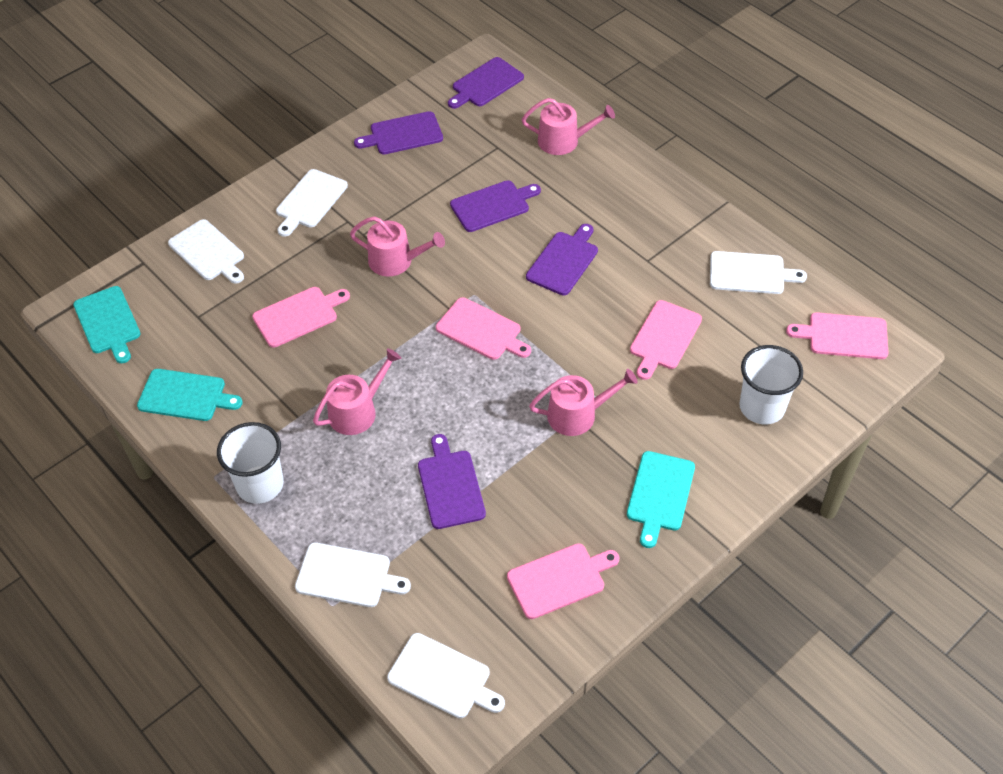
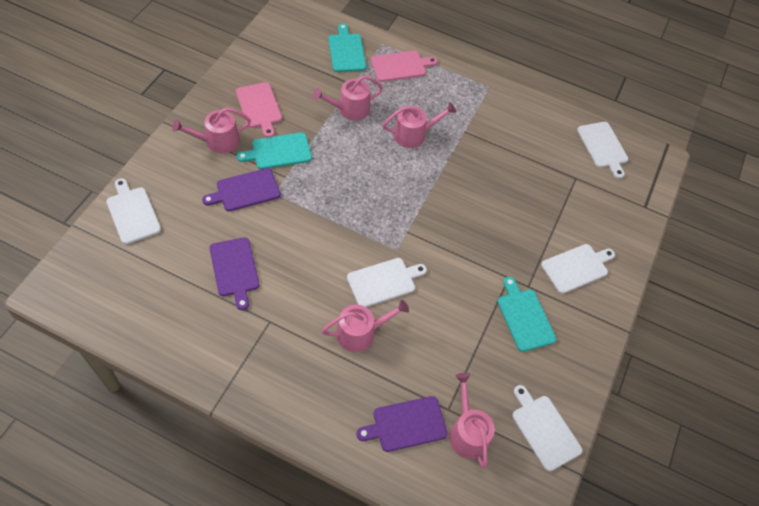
pink cutting board: [252,287,350,348] [436,297,531,360] [507,543,620,619] [630,300,702,380] [786,312,888,359] = 5 -> [236,82,282,138] [371,51,438,82] = 2
pink watering can: [313,348,401,435] [350,216,445,277] [522,98,615,155] [529,369,638,436] = 4 -> [172,107,251,153] [313,75,383,120] [322,300,409,352] [383,102,456,148] [449,373,495,468] = 5
purple cutting board: [354,111,443,154] [418,434,486,529] [448,57,524,109] [450,180,541,232] [526,224,598,295] = 5 -> [202,168,281,211] [209,237,260,310] [357,396,448,452] = 3
white cup: [217,422,284,504] [739,345,803,424] = 2 -> none = 0

